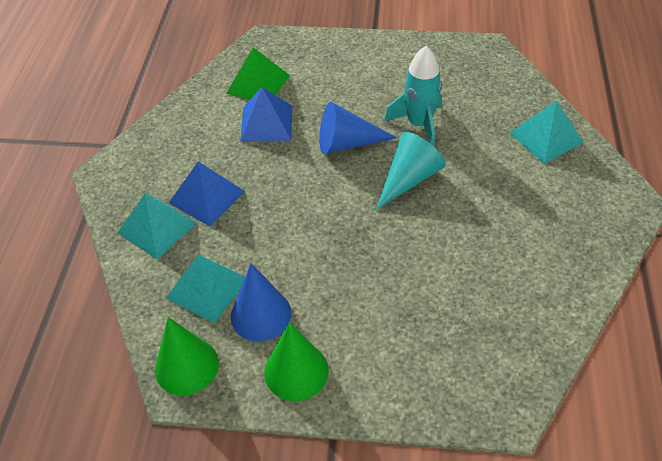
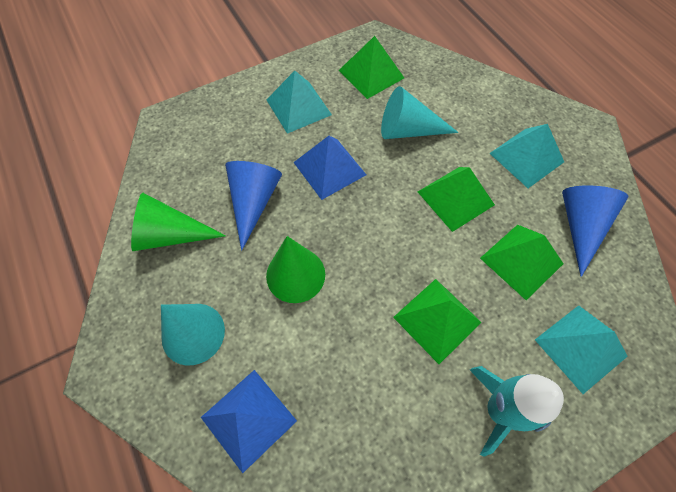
green pyramid: [226,47,290,100] = 1 -> [339,36,404,99] [393,279,482,364] [418,167,495,232] [480,225,564,300] = 4
turquoise cone: [376,132,446,210] = 1 -> [161,304,225,365] [381,86,459,139] = 2

